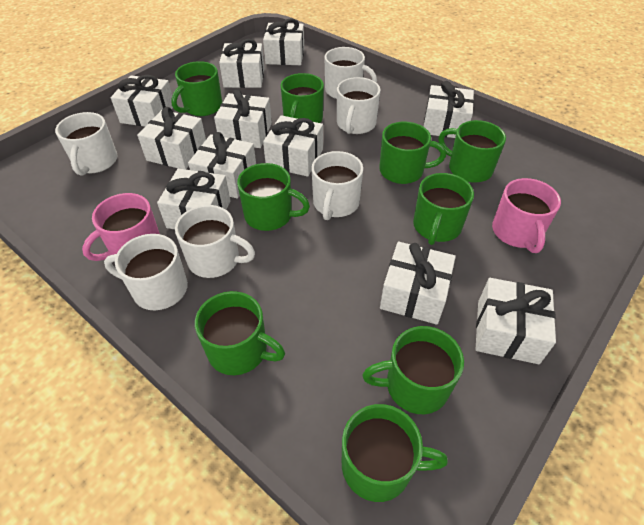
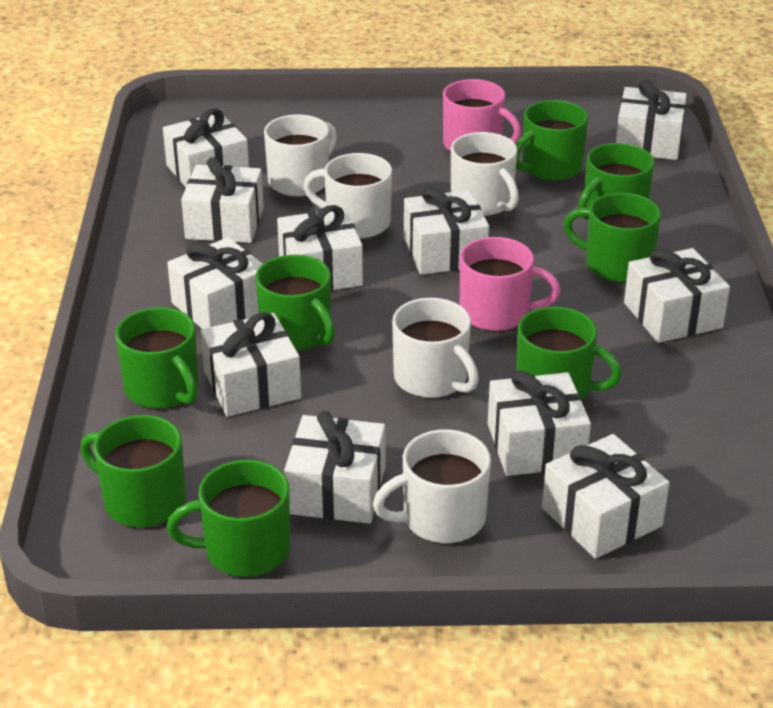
green mug: [171,61,222,116] [195,291,285,375] [237,163,310,231] [281,73,324,123] [342,404,448,502] [362,326,464,414] [379,122,446,184] [413,173,474,245] [438,120,506,183] = 9 -> [80,415,186,527] [115,307,199,409] [167,460,290,577] [255,255,335,350] [516,100,588,181] [516,306,622,399] [563,193,661,282] [578,143,655,220] = 8
white mug: [55,112,118,175] [104,234,188,310] [175,205,255,278] [311,151,363,220] [325,47,377,99] [337,77,381,134] = 6 -> [264,114,337,197] [303,153,392,239] [373,429,491,543] [392,298,479,398] [451,132,519,216] = 5

